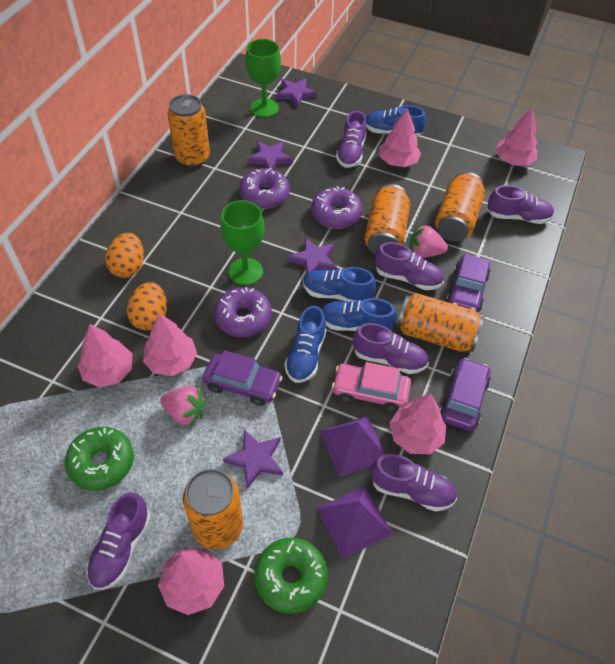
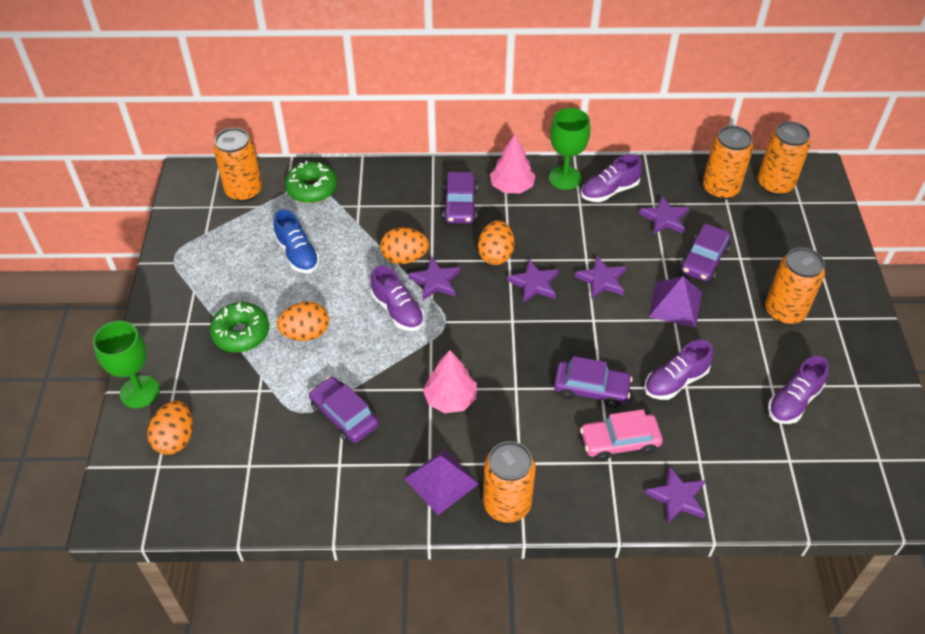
blue shoe: [284,306,326,383] [303,267,376,302] [322,298,397,331] [366,105,426,137] = 4 -> [273,209,320,273] = 1
orange egg: [105,233,144,278] [127,282,167,330] = 2 -> [147,401,193,455] [277,302,329,341] [380,227,429,264] [478,220,514,265] = 4
pink strawberry: [160,386,206,427] [409,224,448,258] = 2 -> none = 0
pink tree: [78,324,132,387] [143,313,197,376] [158,548,224,615] [379,108,421,167] [389,393,446,454] [495,108,537,166] = 6 -> [423,350,477,413] [490,134,536,193] = 2
purple car: [202,350,283,406] [440,358,491,431] [446,254,491,312] = 3 -> [309,377,379,443] [443,172,477,224] [554,356,633,408] [680,223,731,281] = 4
purple donut: [214,287,272,337] [239,168,290,209] [311,186,362,229] = 3 -> none = 0
purple shoe: [86,492,151,590] [336,111,367,168] [353,323,429,374] [371,454,457,512] [375,242,444,290] [487,185,554,224] = 6 -> [371,266,424,331] [581,154,642,202] [644,340,713,400] [768,356,829,424] = 4
purple star: [223,429,283,489] [247,141,293,169] [276,78,317,108] [288,237,337,274] = 4 -> [408,257,460,300] [507,259,559,303] [575,256,626,299] [639,195,689,235] [645,466,706,524] = 5

